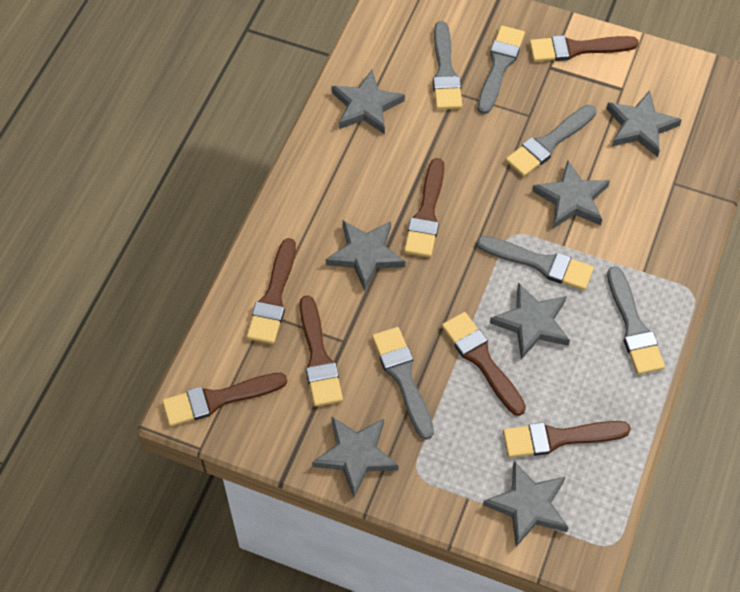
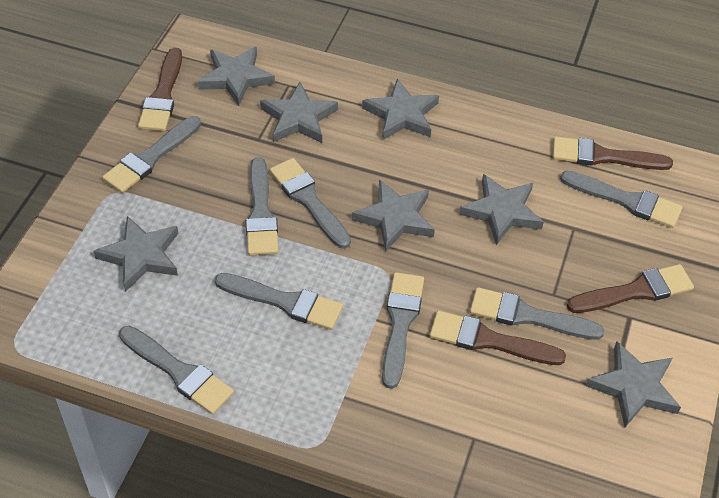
brown brush: [162,373,287,426] [246,238,296,344] [300,296,343,407] [404,158,444,257] [442,312,526,416] [503,421,631,458] [529,35,639,62] = 7 -> [138,48,182,131] [430,311,566,365] [553,137,673,170] [567,264,694,313] = 4
grey brush: [372,327,434,440] [433,21,462,110] [477,236,594,290] [478,26,525,114] [506,105,596,177] [607,266,665,375] = 6 -> [102,116,201,193] [119,326,234,414] [215,273,343,330] [246,157,278,255] [270,158,351,249] [382,272,424,389] [470,287,605,340] [560,171,682,228] = 8

